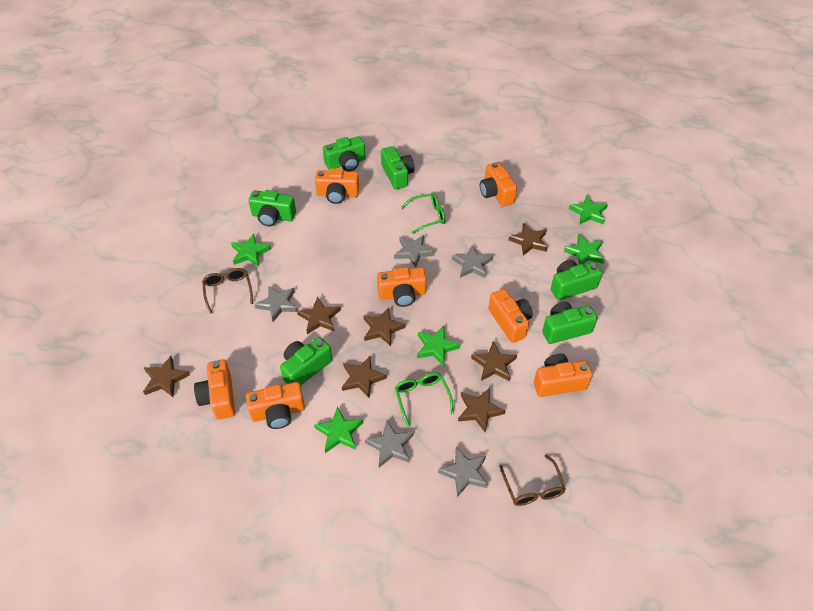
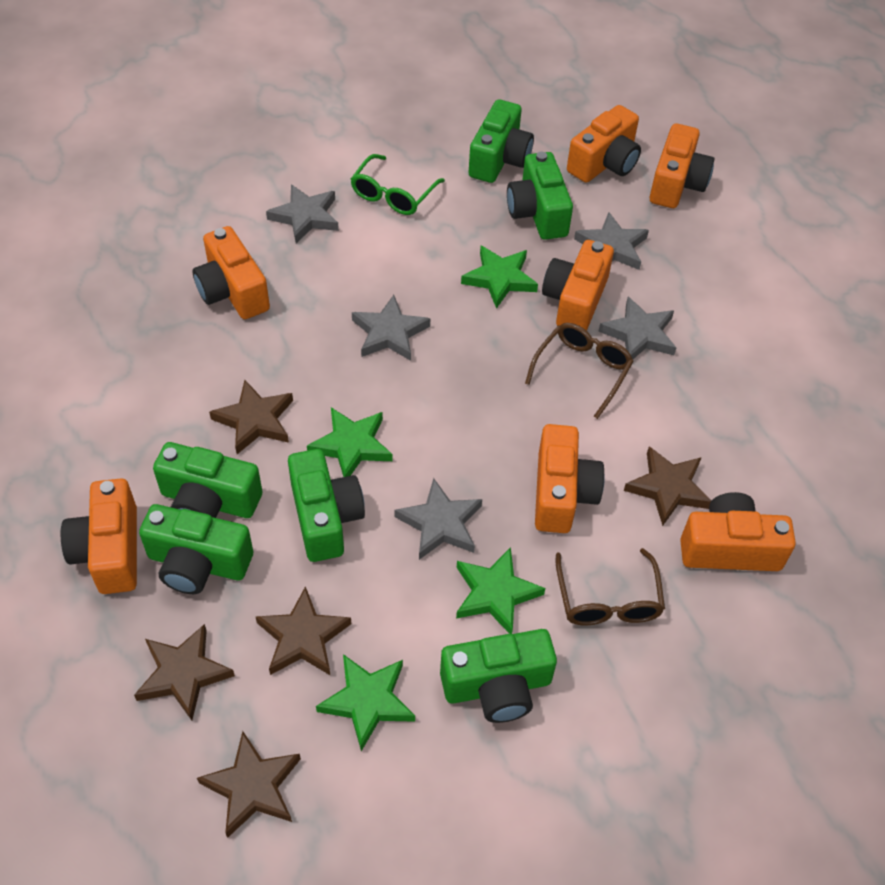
brown star: [143,356,190,397] [297,297,341,334] [342,356,387,398] [363,307,406,346] [458,388,506,433] [471,341,517,381] [508,223,548,255] = 7 -> [134,624,235,720] [197,731,301,838] [209,380,293,454] [256,586,351,675] [624,446,712,526] = 5
green glasses: [395,373,454,427] [401,193,445,234] = 2 -> [351,154,445,215] = 1
green star: [231,234,271,266] [314,407,363,453] [417,326,460,366] [564,234,605,264] [569,195,608,225] = 5 -> [307,407,392,477] [316,654,415,751] [456,547,545,634] [461,246,538,309] = 4

